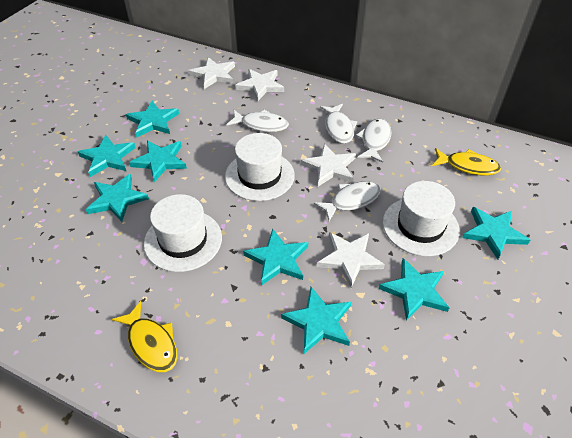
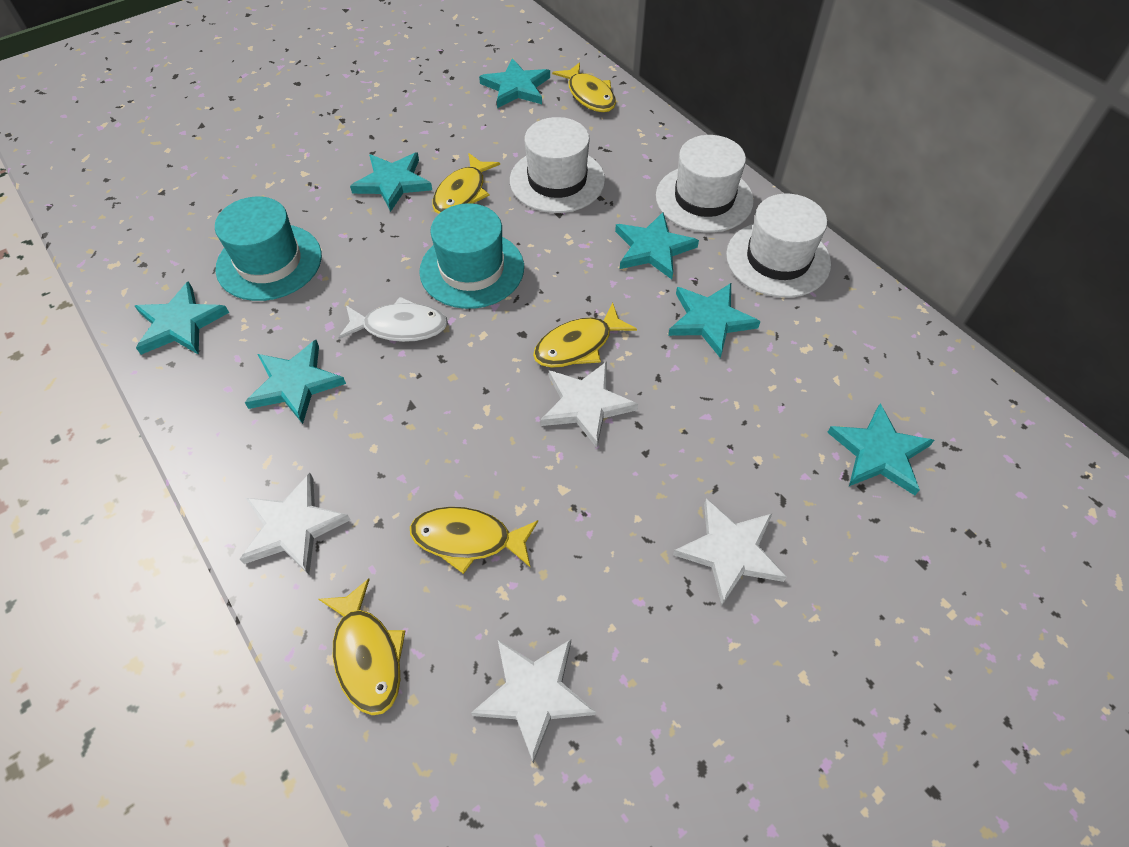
turquoise hat: none = 0 -> [215,197,322,301] [419,203,524,309] = 2
turquoise star: [78,135,136,177] [86,174,149,222] [126,101,179,137] [129,141,187,182] [243,229,308,286] [281,287,351,354] [379,258,450,321] [462,207,530,259] = 8 -> [135,281,229,355] [244,340,346,424] [350,153,432,212] [479,58,550,108] [615,212,699,279] [668,283,761,358] [827,403,934,495] = 7
white fish: [227,110,289,132] [314,181,381,221] [320,104,357,144] [356,119,391,163] = 4 -> [338,297,448,342] = 1
yellow fish: [112,301,178,372] [432,148,501,175] = 2 -> [319,578,405,715] [410,507,538,574] [432,153,500,214] [533,303,637,368] [552,62,616,112] = 5

